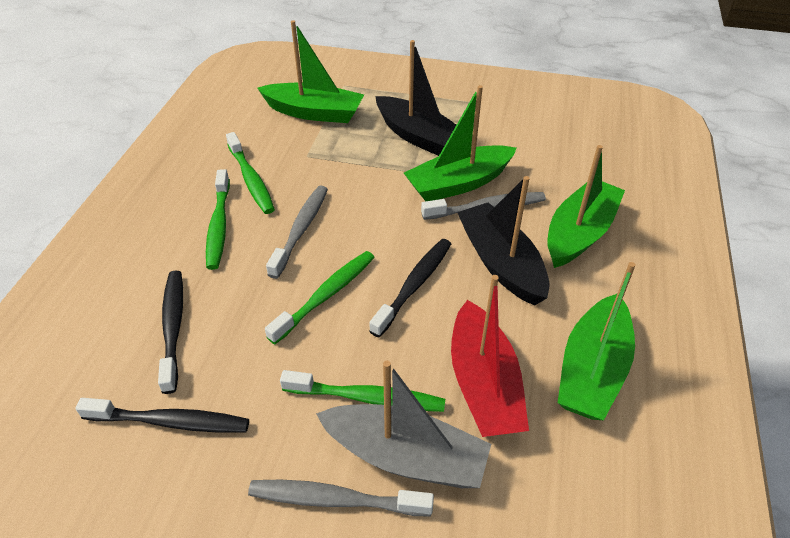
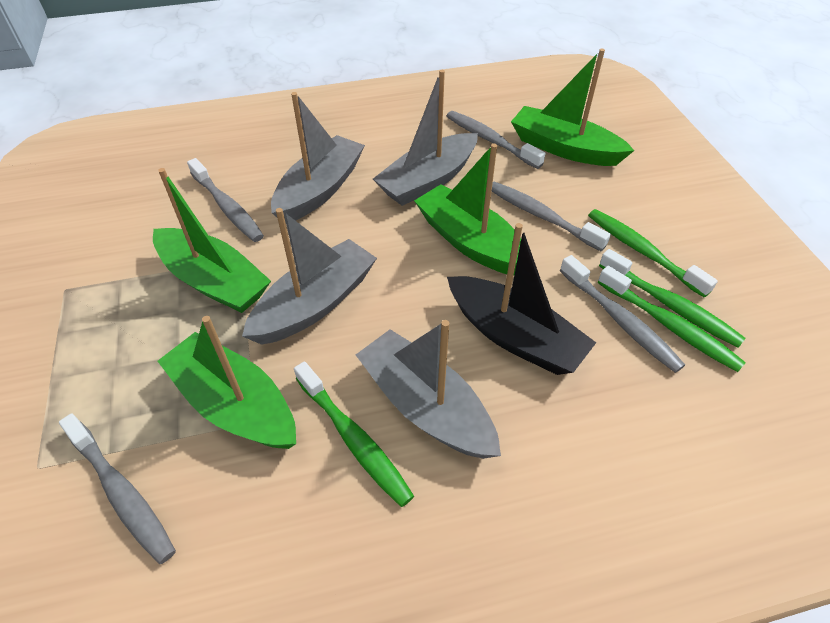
black boat: [376,40,456,156] [457,176,550,305] = 2 -> [447,223,596,375] = 1
black toothbrush: [75,398,249,433] [158,271,183,394] [369,239,451,338] = 3 -> none = 0
grey boat: [316,361,491,488] = 1 -> [242,208,377,345] [271,92,365,222] [356,320,501,459] [373,70,478,206] = 4
grey toothbrush: [248,480,434,517] [266,186,328,279] [421,192,546,220] = 3 -> [59,413,176,564] [187,158,264,242] [447,111,545,169] [492,182,611,251] [560,255,685,373] = 5
red boat: [451,275,529,437] = 1 -> none = 0

